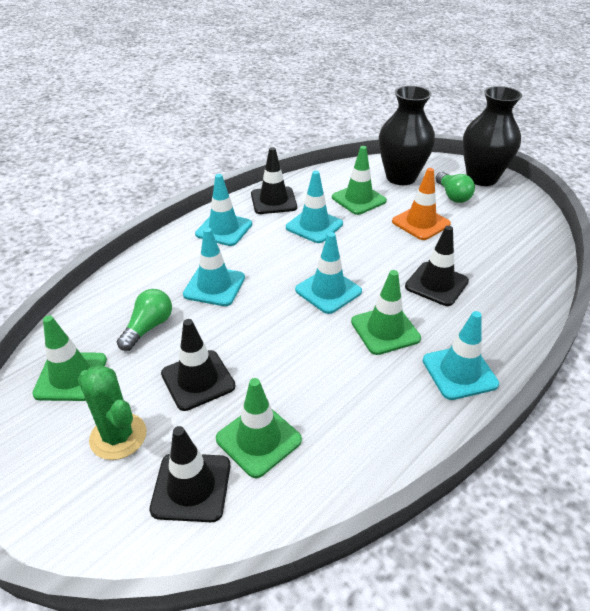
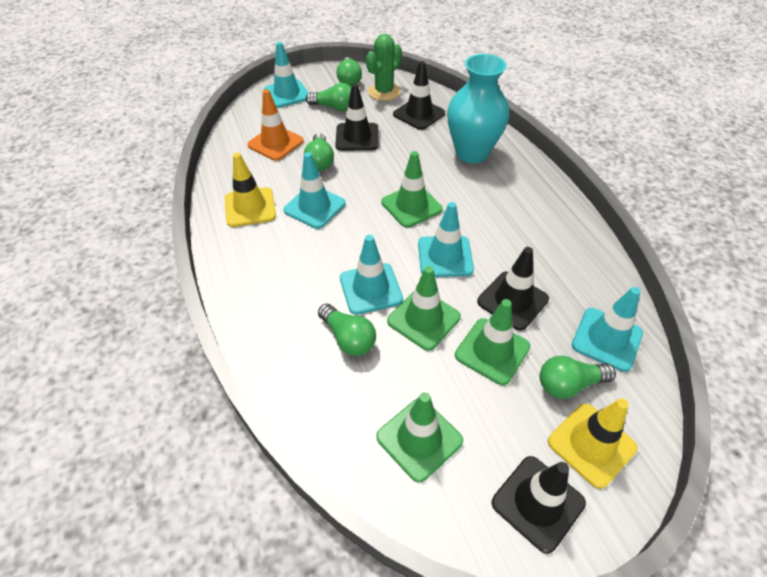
black vase: [379,86,435,185] [463,86,522,186] = 2 -> none = 0
green light bulb: [117,289,172,351] [435,172,475,203] = 2 -> [304,133,334,171] [306,83,351,111] [318,304,376,356] [336,57,362,86] [540,356,616,399] = 5
turquoise vase: none = 0 -> [447,54,509,163] = 1
yellow traffic cone: none = 0 -> [225,153,276,227] [548,398,637,489] = 2

